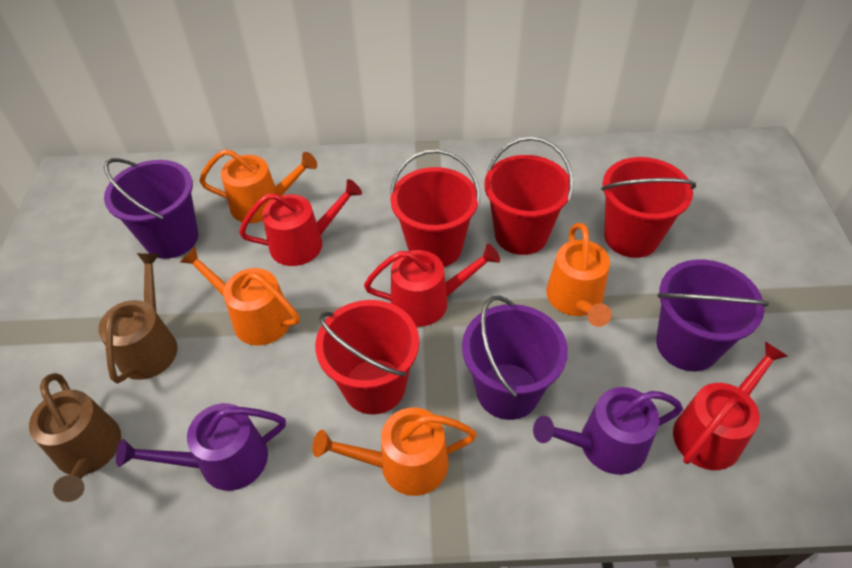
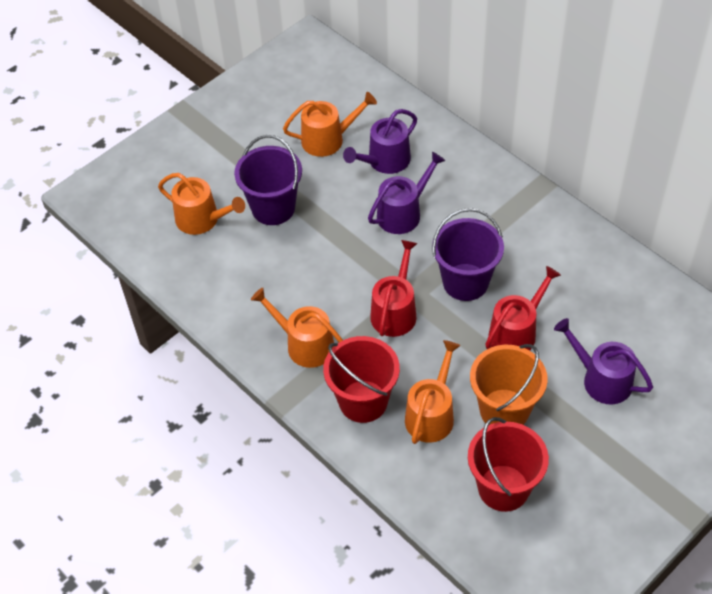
brown watering can: [29,373,121,502] [98,253,178,383] = 2 -> none = 0
orange bucket: none = 0 -> [470,344,548,425] = 1
purple bucket: [104,158,198,259] [462,295,568,420] [656,260,769,371] = 3 -> [234,135,302,225] [432,208,504,301] = 2
purple watering can: [116,403,286,491] [533,387,683,475] = 2 -> [343,109,417,174] [368,152,445,234] [554,318,653,404] = 3
red bucket: [315,300,419,414] [390,149,480,267] [484,137,573,255] [601,157,696,258] = 4 -> [323,336,400,423] [468,417,549,512] = 2
red watering can: [239,179,362,266] [364,244,500,327] [673,342,788,470] = 3 -> [370,240,418,337] [485,266,561,351] = 2

